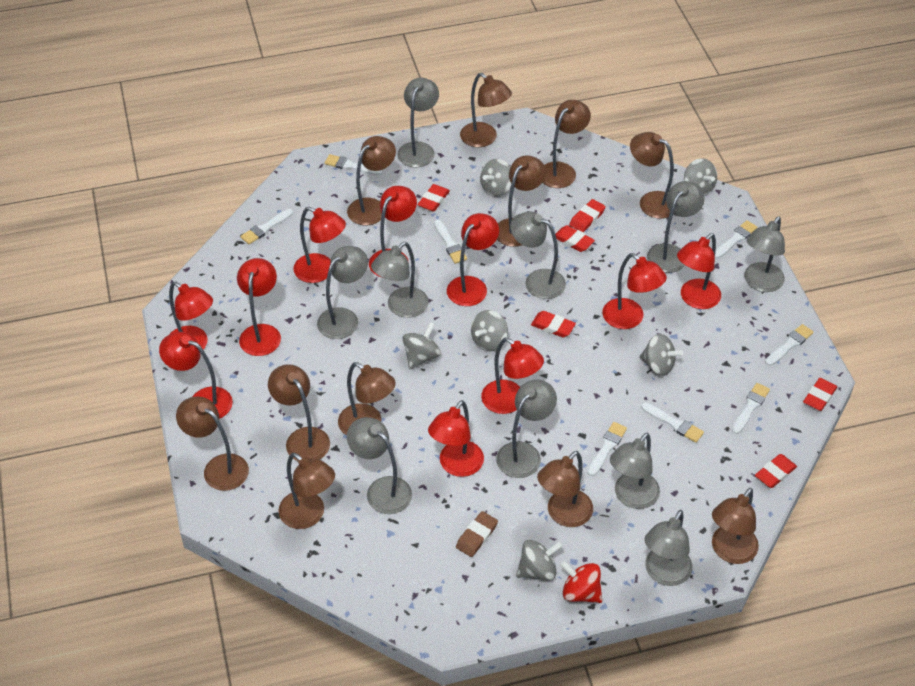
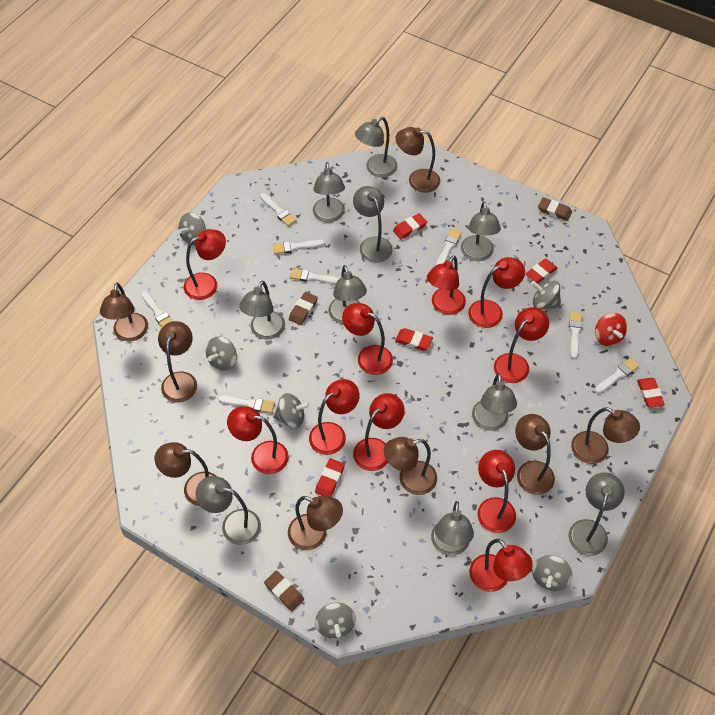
brown eraser: [456,511,498,557] = 1 -> [264,571,304,611] [289,292,318,325] [538,197,572,221] = 3
brown lamp: [176,397,249,491] [268,364,330,461] [278,453,335,529] [338,362,396,436] [347,136,396,225] [460,73,512,147] [497,155,546,247] [537,451,593,527] [542,100,591,188] [630,132,674,219] [712,488,759,564] = 11 -> [100,283,148,342] [155,442,216,506] [158,321,197,402] [288,495,343,550] [384,437,437,495] [396,127,440,193] [515,414,555,495] [571,407,640,464] = 8
red eraser: [417,184,450,211] [531,311,576,337] [555,225,595,252] [569,199,606,232] [755,454,797,488] [803,378,837,411] = 6 -> [315,458,345,497] [393,213,427,239] [395,328,433,351] [525,259,557,283] [637,378,665,408] = 5

